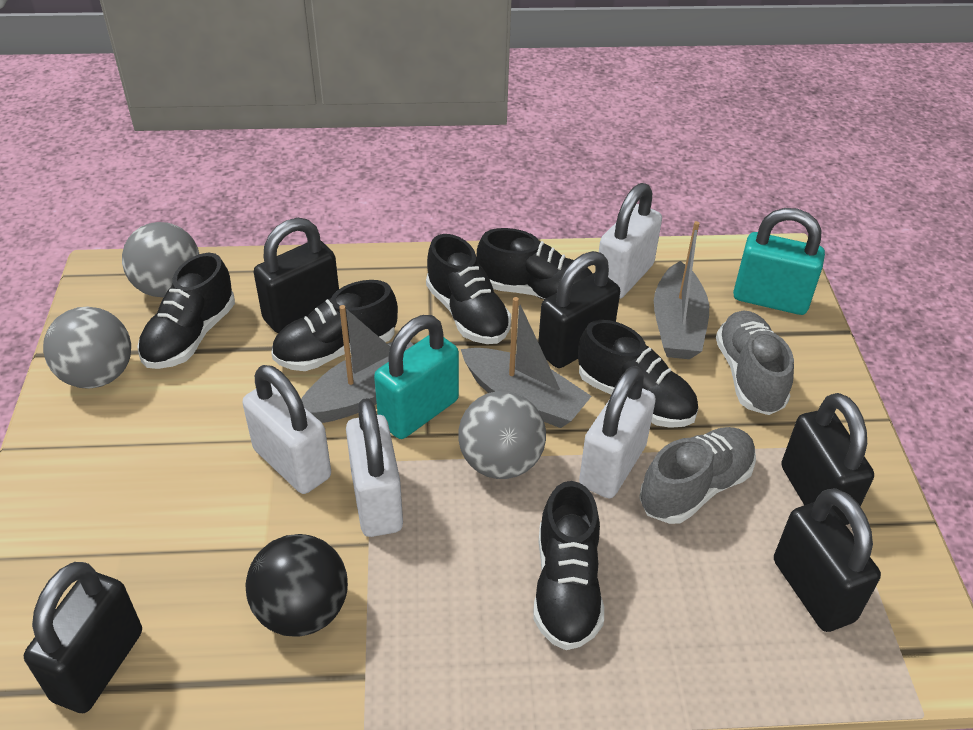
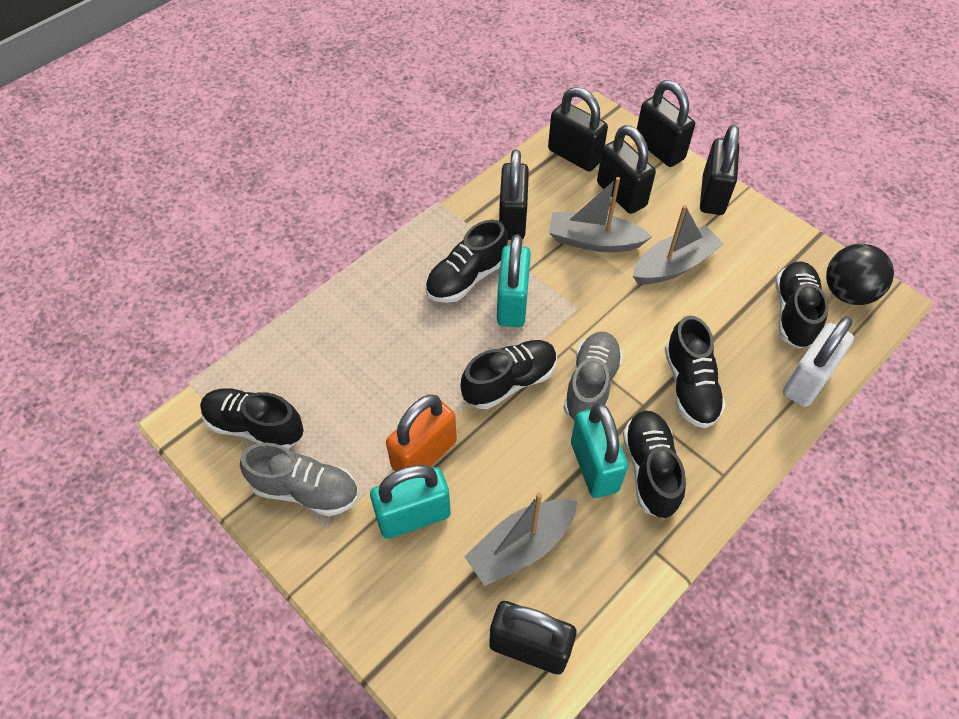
black padlock: [24,562,142,713] [254,218,339,333] [538,251,620,368] [774,488,881,632] [781,393,874,525] = 5 -> [489,601,576,674] [499,149,529,240] [548,87,608,171] [597,125,656,214] [637,80,695,167] [700,125,739,215] = 6
grey ball: [43,307,131,389] [122,222,199,297] [458,391,546,479] = 3 -> none = 0
orange padlock: none = 0 -> [386,394,457,471] = 1
turquoise padlock: [374,315,459,439] [733,208,825,315] = 2 -> [370,465,451,539] [497,234,531,327] [571,403,628,498] = 3
white padlock: [243,365,331,494] [346,398,403,537] [579,366,656,498] [599,183,662,299] = 4 -> [783,317,854,407] = 1

